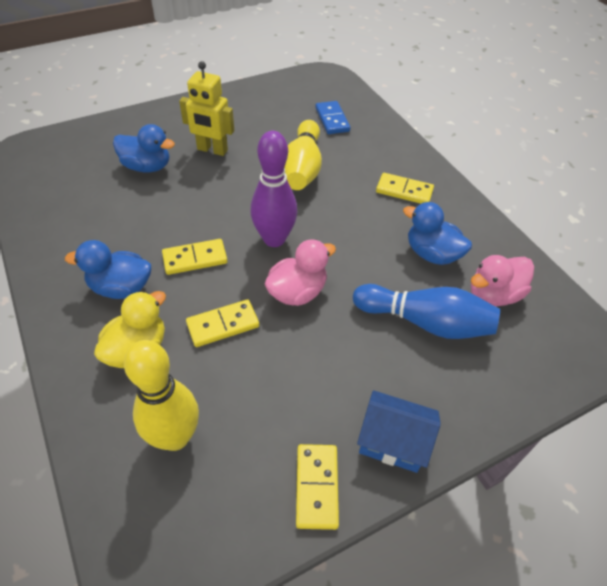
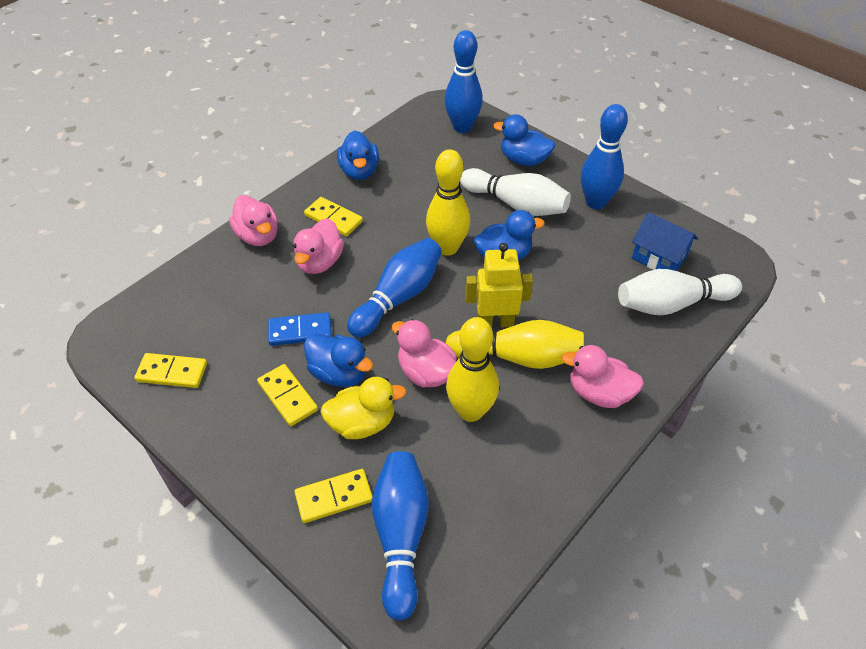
blue bowling pin: [353,284,500,339] = 1 -> [347,238,442,338] [372,451,429,621] [444,30,483,133] [581,104,628,209] = 4
blue duck: [65,240,151,299] [113,124,175,172] [403,202,472,265] = 3 -> [304,333,373,387] [337,130,379,180] [474,210,545,261] [493,114,555,166] = 4
pink duck: [265,239,336,306] [471,255,534,306] = 2 -> [229,195,278,246] [294,218,344,274] [391,319,457,388] [561,345,644,408] = 4
purple bowling pin: [250,131,297,247] = 1 -> none = 0
white bowling pin: none = 0 -> [460,168,571,216] [618,269,742,315] = 2
yellow bowling pin: [124,340,199,451] [284,120,322,190] = 2 -> [426,149,470,256] [446,317,499,422] [446,320,584,369] = 3

